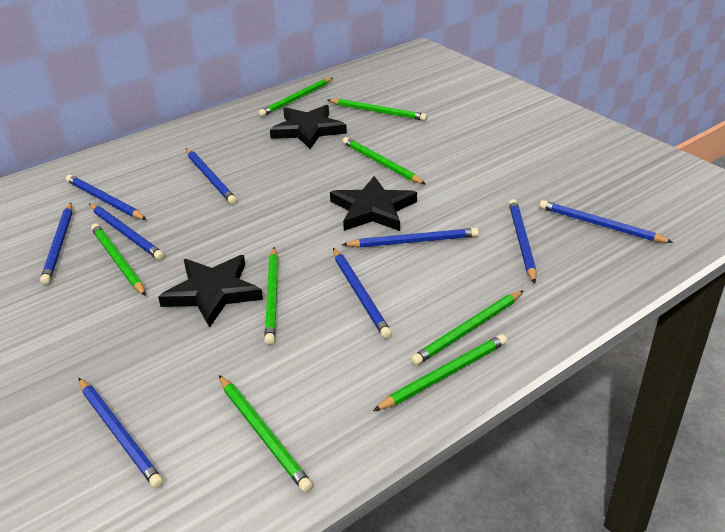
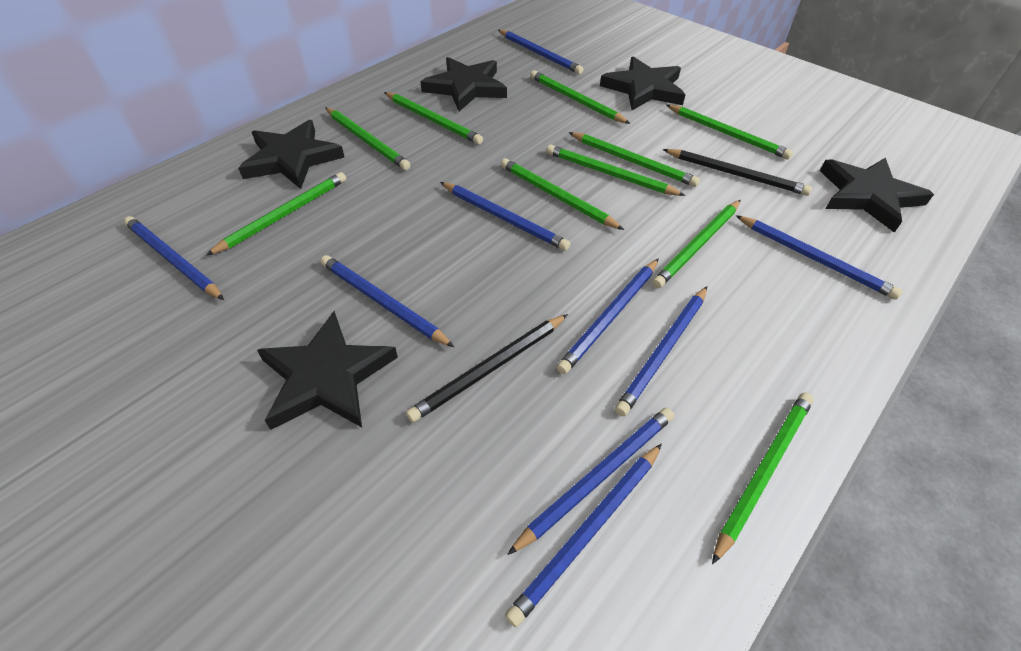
black pencil: none = 0 -> [406,314,568,423] [663,149,812,196] = 2
black star: [158,255,263,328] [270,105,347,149] [330,176,417,231] = 3 -> [238,120,344,189] [257,311,398,430] [420,57,507,111] [600,56,685,110] [820,158,934,233] = 5
green pencil: [91,224,146,296] [219,375,313,492] [258,78,333,117] [264,247,278,345] [328,99,427,121] [343,137,425,184] [373,334,507,411] [411,290,524,365] = 8 -> [206,172,346,256] [325,107,411,170] [384,92,483,145] [501,158,624,230] [530,70,631,124] [547,145,685,196] [568,132,700,187] [652,200,741,288] [666,105,793,159] [712,393,814,564] = 10

